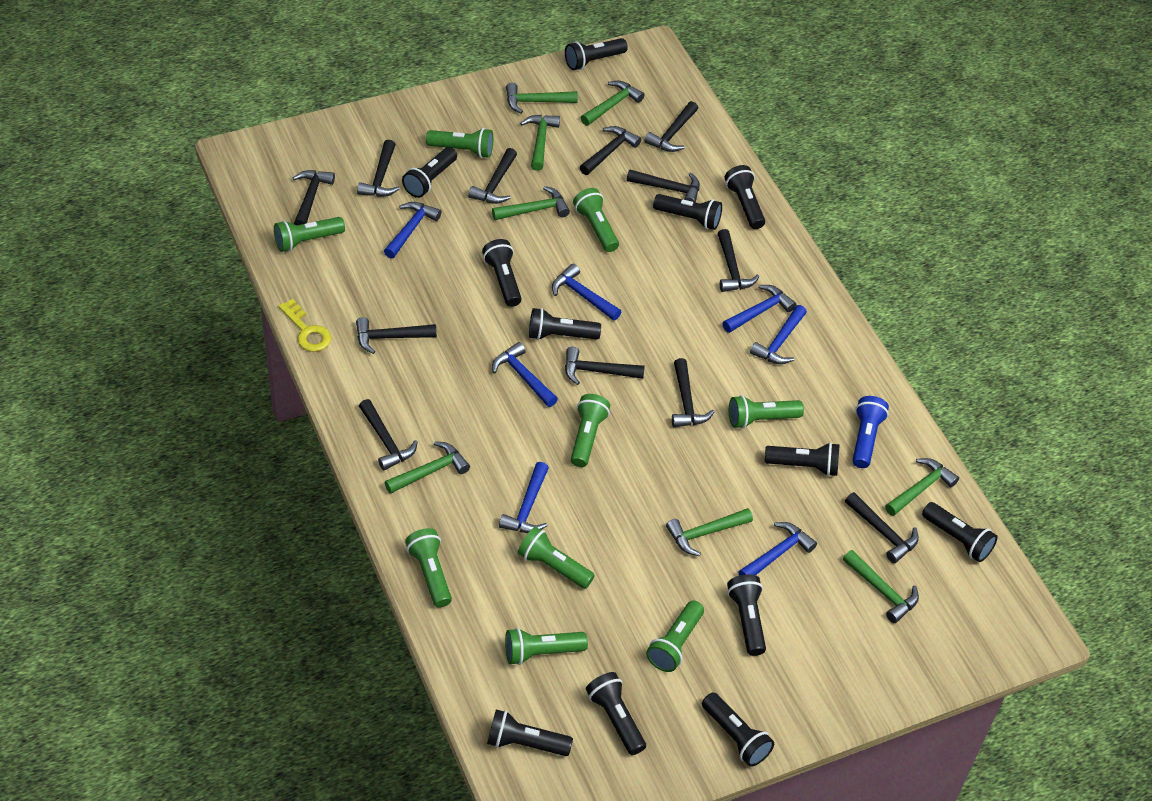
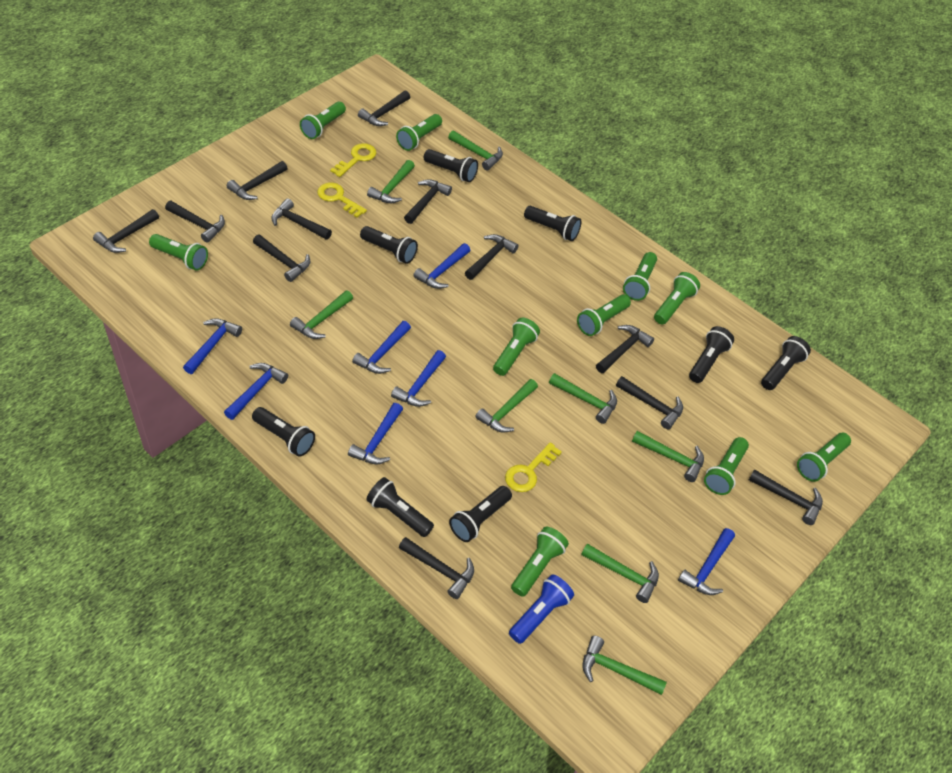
black flashlight: [402,147,457,198] [482,239,522,307] [487,709,573,756] [529,308,601,340] [565,38,628,70] [586,672,646,755] [653,194,722,230] [702,693,774,767] [725,165,765,229] [727,574,766,656] [765,442,839,476] [922,502,998,562] = 12 -> [252,407,315,457] [360,226,418,264] [366,477,434,537] [424,149,478,182] [449,486,512,542] [524,206,581,241] [689,326,734,383] [761,336,811,390] = 8
green flashlight: [274,217,345,252] [405,528,452,608] [426,128,493,158] [505,628,588,665] [518,527,595,589] [571,394,610,467] [573,188,619,252] [646,600,704,672] [729,395,804,429] = 9 -> [149,234,208,270] [300,101,346,139] [396,114,442,151] [493,318,540,376] [511,527,569,597] [577,294,631,336] [623,252,657,301] [654,272,700,325] [704,437,749,495] [797,433,851,482] = 10
yellow key: [278,299,331,352] = 1 -> [317,182,367,218] [330,143,376,177] [505,442,562,492] = 3

